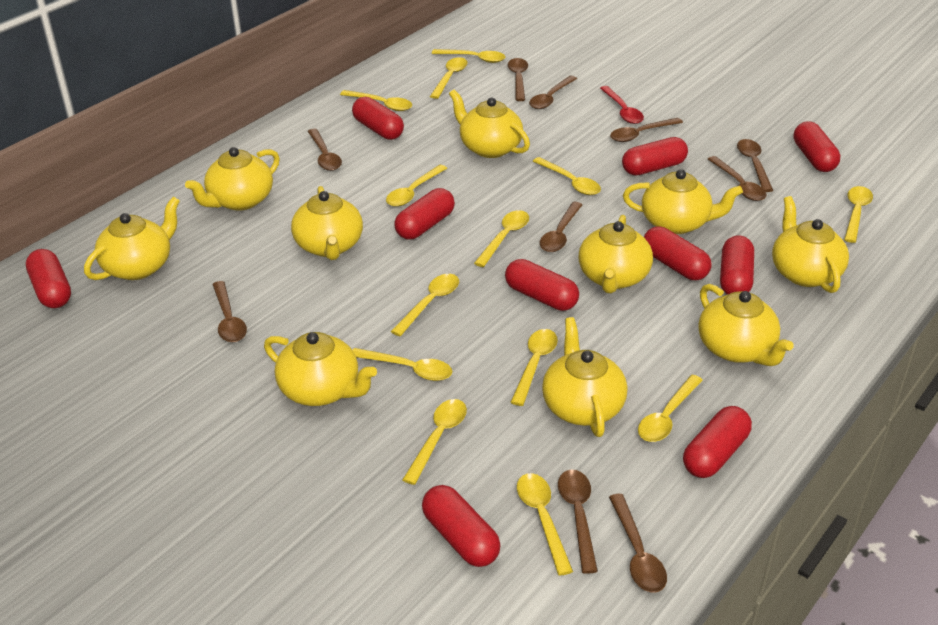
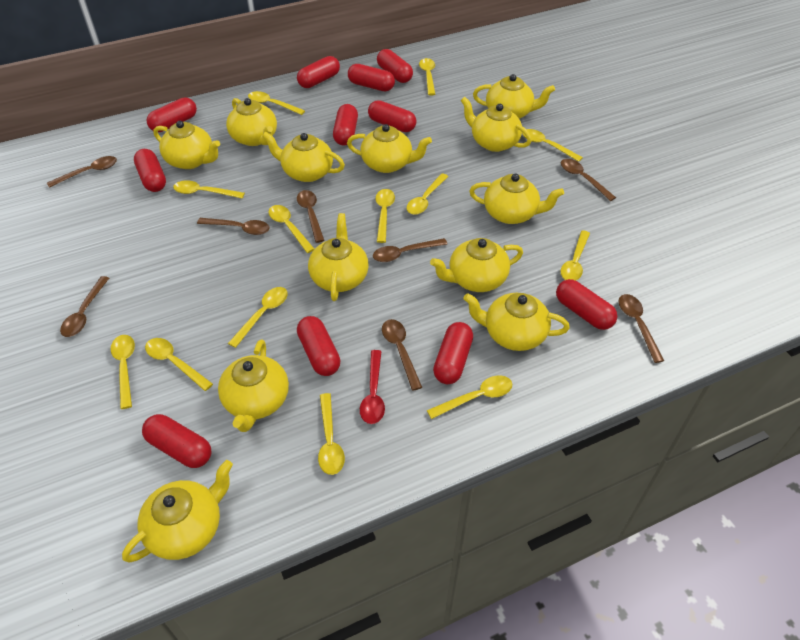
brown spoon: [212,281,247,342] [308,129,342,171] [508,58,528,101] [529,76,577,109] [540,202,582,252] [558,470,598,574] [609,494,667,592] [610,118,683,142] [708,156,766,201] [737,139,773,192] = 10 -> [47,156,117,188] [60,276,109,337] [197,218,270,235] [297,190,325,243] [373,238,448,262] [382,319,422,391] [561,159,616,201] [618,294,664,363] = 8
red capsule: [26,249,71,308] [352,97,404,140] [394,188,455,239] [422,485,501,567] [505,259,579,311] [622,137,688,176] [644,227,712,280] [683,406,752,478] [720,235,754,295] [794,121,840,172] = 10 -> [134,149,166,192] [142,414,212,468] [147,97,197,132] [297,56,340,88] [297,316,341,376] [333,104,358,146] [348,64,395,91] [368,100,416,132] [377,49,413,83] [433,322,473,384] [556,279,618,330] = 11
yellow teapot: [84,197,180,280] [185,147,280,211] [264,332,377,406] [291,186,363,260] [449,90,530,158] [542,317,627,437] [578,215,653,293] [623,169,743,234] [698,284,793,366] [772,196,849,293] = 10 -> [122,460,233,562] [154,121,220,169] [218,339,289,432] [226,98,277,146] [262,132,345,182] [308,213,369,301] [347,124,432,173] [430,238,523,292] [461,97,532,152] [463,293,570,351] [469,173,564,224] [473,74,555,119] = 12

